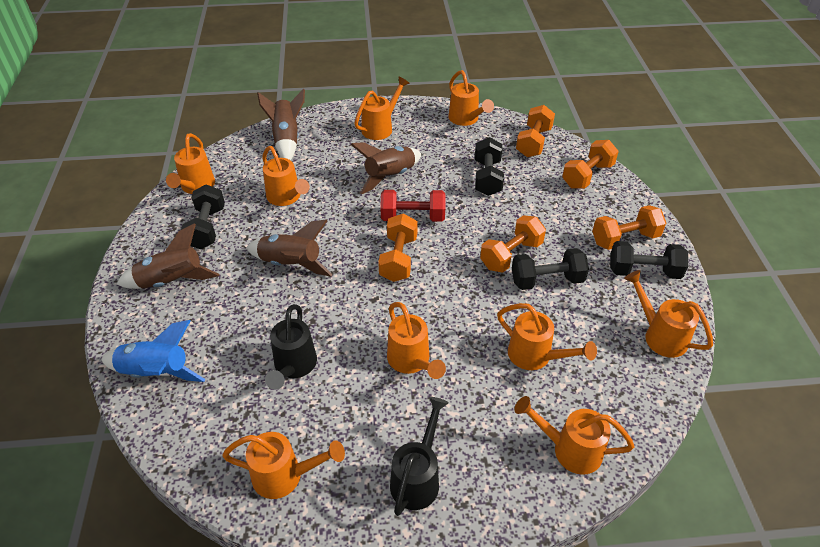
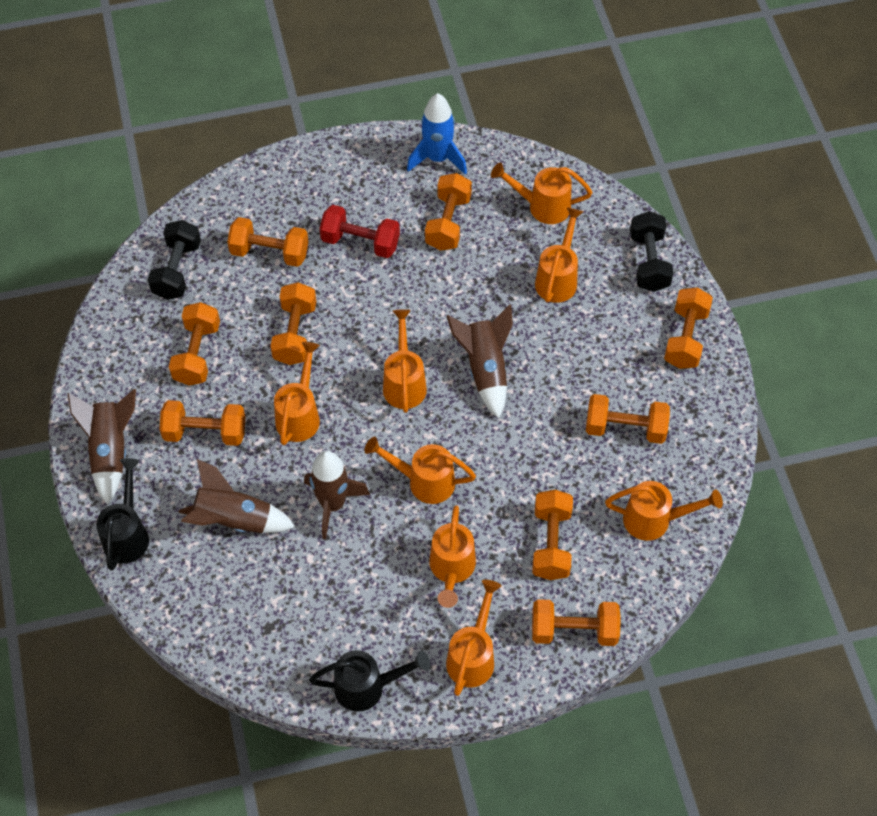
black dumbbell: [181,184,225,249] [475,137,504,196] [512,248,589,290] [610,241,688,279] = 4 -> [148,220,201,300] [630,211,673,292] = 2
orange dumbbell: [378,214,418,282] [480,215,546,273] [516,105,555,157] [562,140,619,189] [592,205,666,250] = 5 -> [159,400,245,446] [169,302,220,386] [227,217,309,267] [270,282,316,365] [425,173,472,251] [532,490,573,580] [532,599,621,646] [586,394,670,444] [664,287,713,369] = 9
orange watering can: [166,133,215,194] [222,432,345,499] [262,146,310,206] [354,77,410,140] [387,302,446,379] [448,70,494,126] [497,303,597,370] [514,396,634,475] [624,270,713,358] = 9 -> [274,342,320,445] [364,436,476,504] [383,309,427,413] [429,505,476,608] [446,580,501,696] [491,163,592,224] [535,207,583,303] [605,481,723,541] = 8

